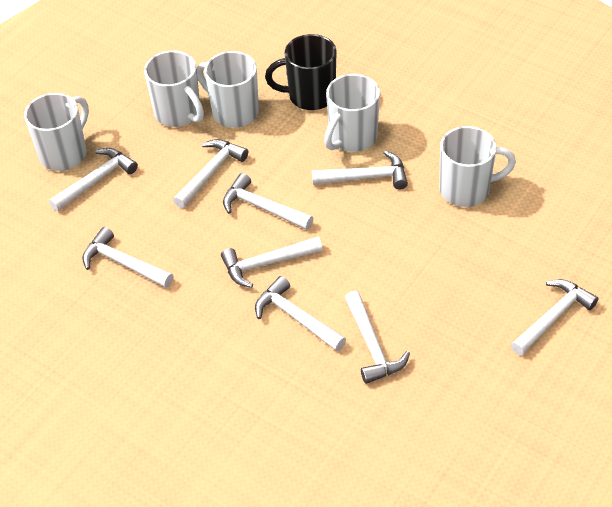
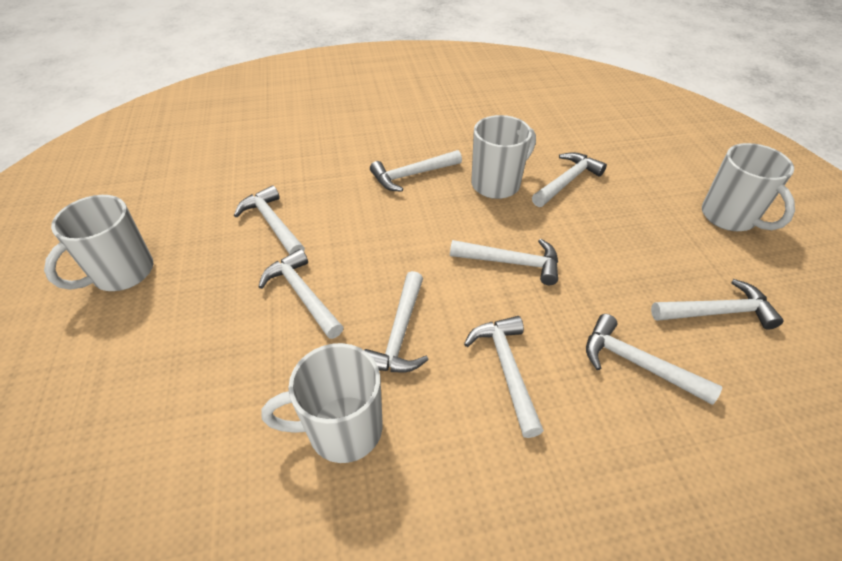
black mug: [265,34,337,110] = 1 -> none = 0
white mug: [24,93,89,171] [144,51,204,127] [197,51,259,128] [324,74,380,152] [439,126,516,207] = 5 -> [44,195,153,291] [262,343,382,463] [471,115,536,199] [702,143,795,231] = 4

